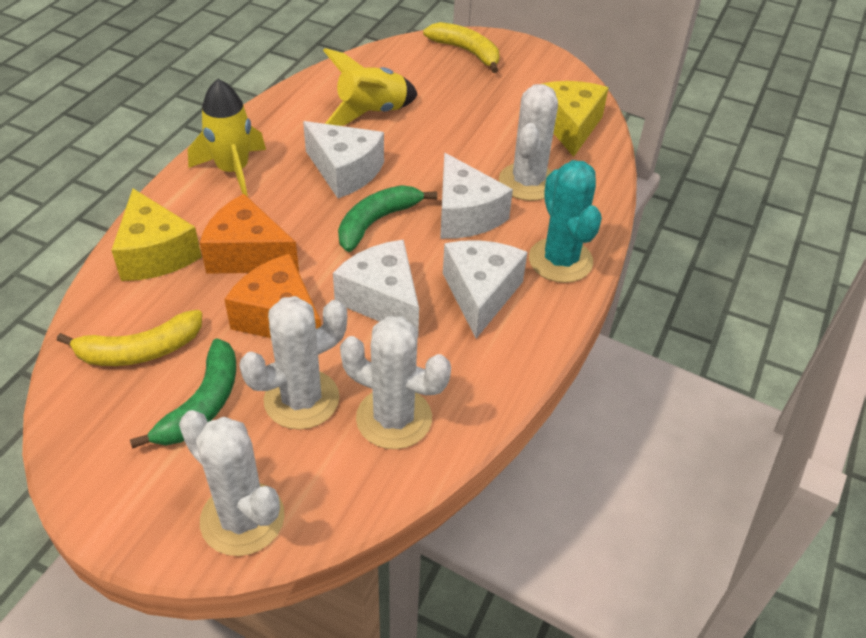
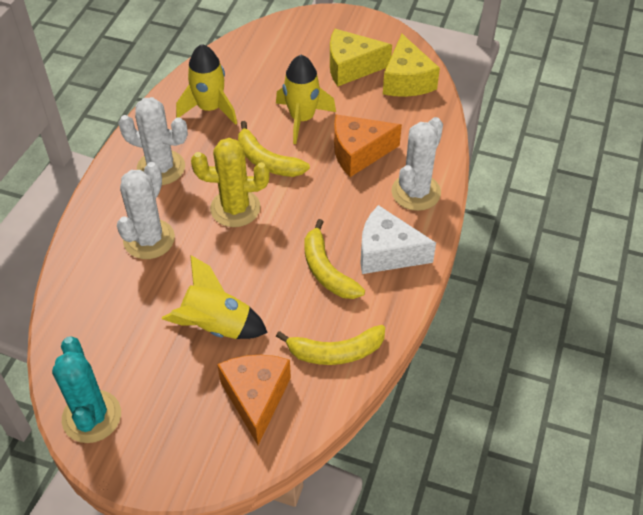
green banana: [130,338,236,448] [338,185,437,252] = 2 -> none = 0
white cactus: [179,410,285,556] [239,296,347,430] [340,316,451,449] [499,84,558,201] = 4 -> [117,162,175,259] [118,97,188,185] [392,117,443,211] = 3
white cheese: [303,121,384,198] [333,240,419,332] [440,153,513,239] [443,240,528,338] = 4 -> [360,205,436,274] = 1
yellow banana: [57,310,202,366] [423,22,499,73] = 2 -> [238,121,310,177] [276,325,385,365] [304,219,365,299] = 3
yellow cactus: none = 0 -> [191,138,270,227] = 1
yellow rocket: [188,79,266,197] [323,48,418,126] = 2 -> [162,255,268,339] [176,44,237,125] [276,55,336,144] = 3

